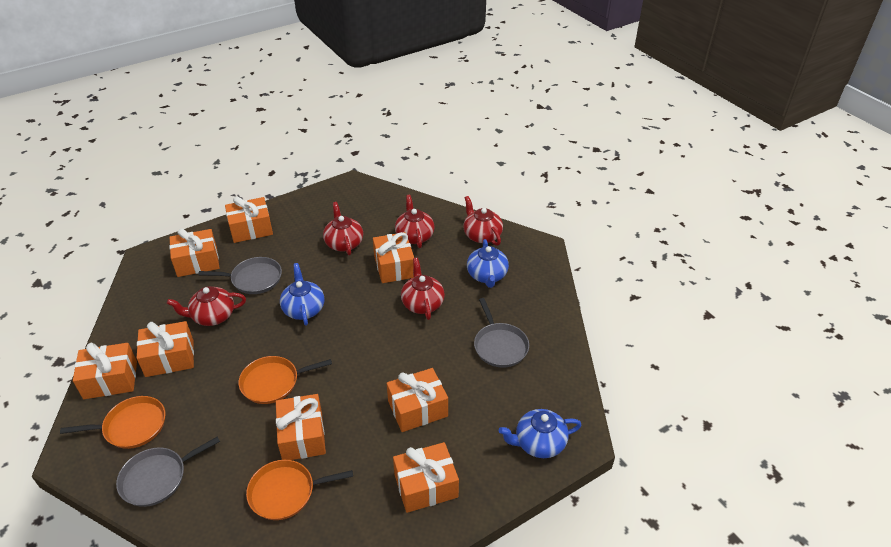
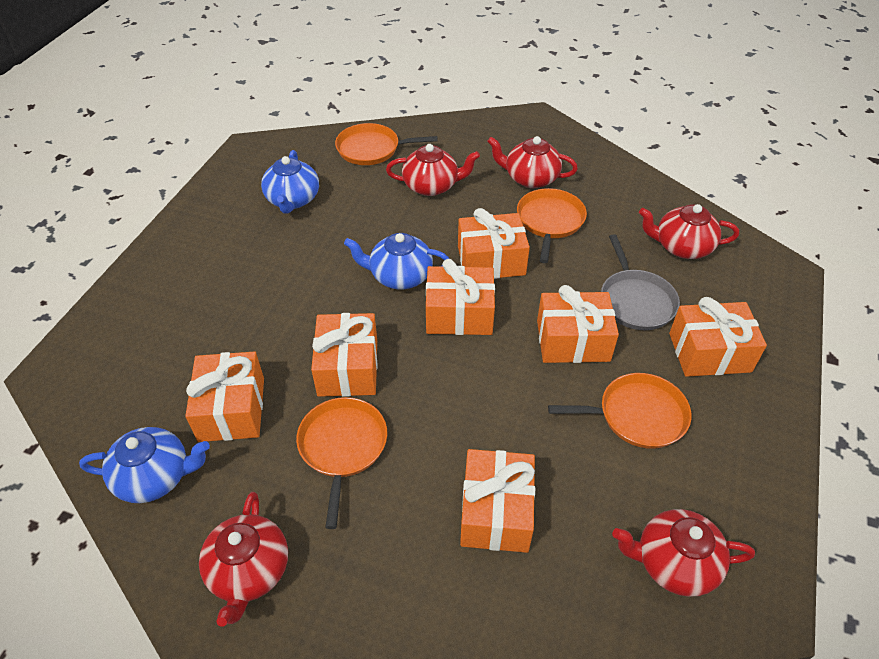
grey pan: [116,437,220,507] [198,257,282,294] [474,298,529,368] = 3 -> [601,234,680,330] = 1
orange gift: [73,343,137,399] [137,321,194,377] [169,229,219,277] [225,197,273,243] [276,394,326,460] [373,232,414,283] [387,368,448,432] [393,442,459,513] = 8 -> [185,351,264,442] [311,313,378,397] [426,259,495,335] [458,208,530,279] [460,449,535,553] [537,285,619,363] [669,297,767,377] = 7
orange pan: [60,396,165,449] [239,356,332,404] [246,460,353,520] = 3 -> [296,397,387,529] [335,123,437,165] [517,188,587,263] [548,373,691,449] = 4

